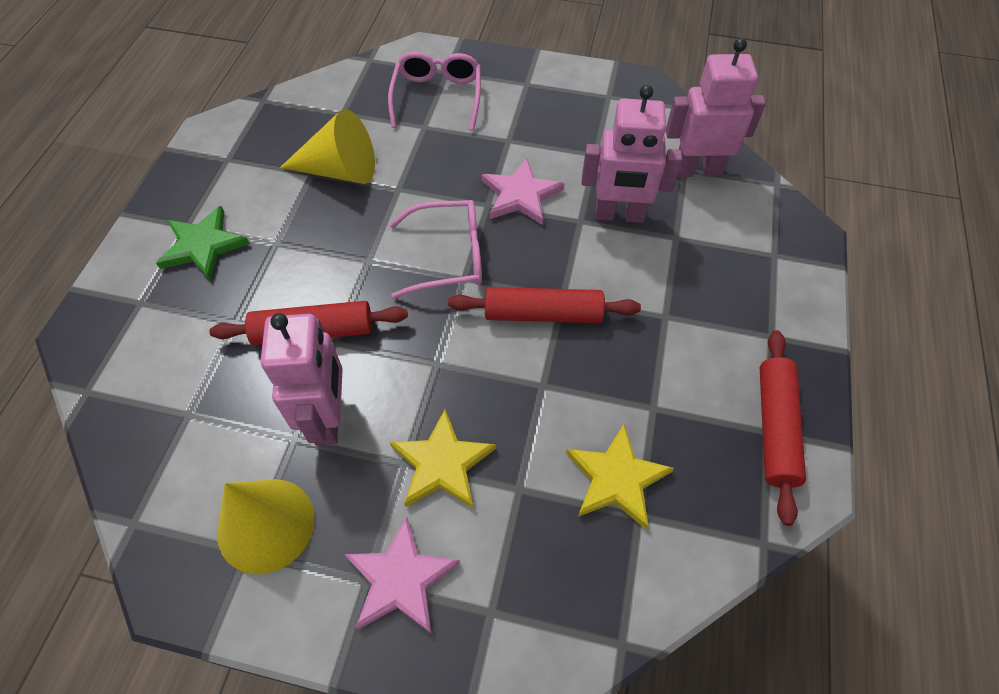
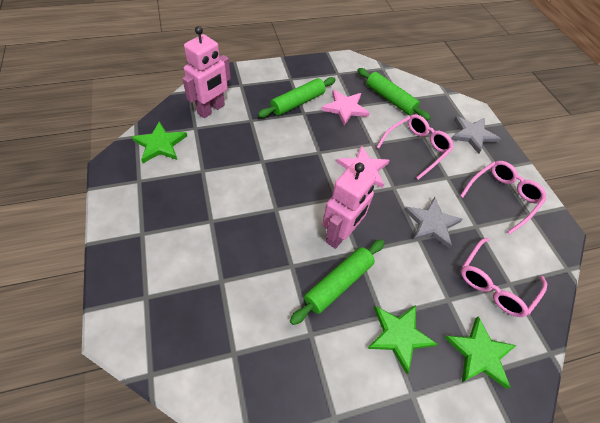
green rolling pin: none = 0 -> [258,77,336,118] [290,239,385,325] [357,68,431,121] = 3
green star: [156,206,250,280] = 1 -> [132,121,187,163] [367,305,438,374] [445,316,517,389] = 3
grey star: none = 0 -> [404,197,463,249] [451,116,501,154] = 2
pink glasses: [388,52,481,131] [389,200,482,299] = 2 -> [377,114,454,180] [460,161,547,234] [461,238,547,317] = 3
pink robot: [261,313,343,445] [581,85,682,223] [666,38,766,177] = 3 -> [182,26,231,118] [322,163,376,249] = 2
red rolling pin: [209,301,408,345] [448,287,641,323] [760,330,806,526] = 3 -> none = 0
yellow cone: [217,479,315,574] [280,109,375,184] = 2 -> none = 0
yellow star: [390,409,496,508] [566,424,674,529] = 2 -> none = 0

